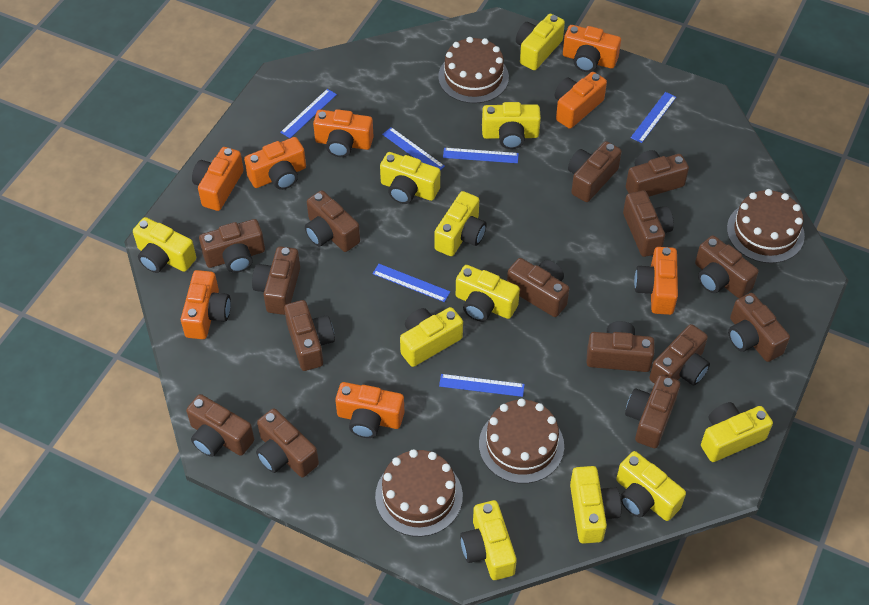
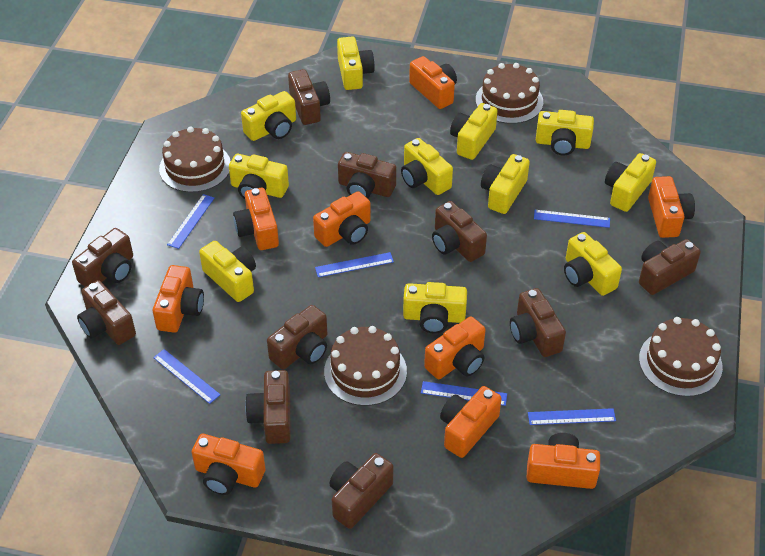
brown camera: [186,394,254,457] [199,219,265,273] [252,246,300,315] [256,408,319,477] [284,300,335,371] [305,190,360,252] [507,258,569,317] [568,141,622,202] [586,321,655,372] [623,191,674,257] [625,375,680,448] [626,150,689,197] [649,324,710,385] [695,235,759,298] [728,293,790,362] = 15 -> [72,228,133,287] [77,280,136,345] [245,370,290,444] [267,305,327,369] [288,69,330,125] [330,453,393,529] [338,152,396,199] [432,201,487,262] [510,288,566,357] [639,239,701,295] = 10
orange camera: [181,270,231,339] [192,147,244,211] [244,137,306,190] [313,109,374,157] [335,382,404,438] [555,72,607,129] [563,25,621,72] [634,247,678,315] = 8 -> [153,265,204,333] [192,434,266,495] [233,188,279,250] [313,191,371,247] [409,56,457,109] [424,316,486,379] [440,386,502,458] [527,433,600,489] [648,176,695,238] = 9

